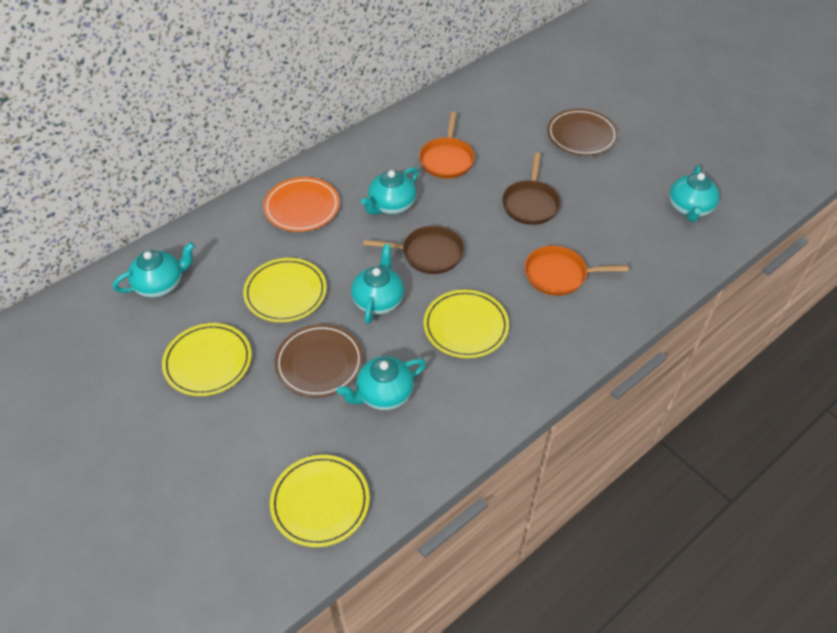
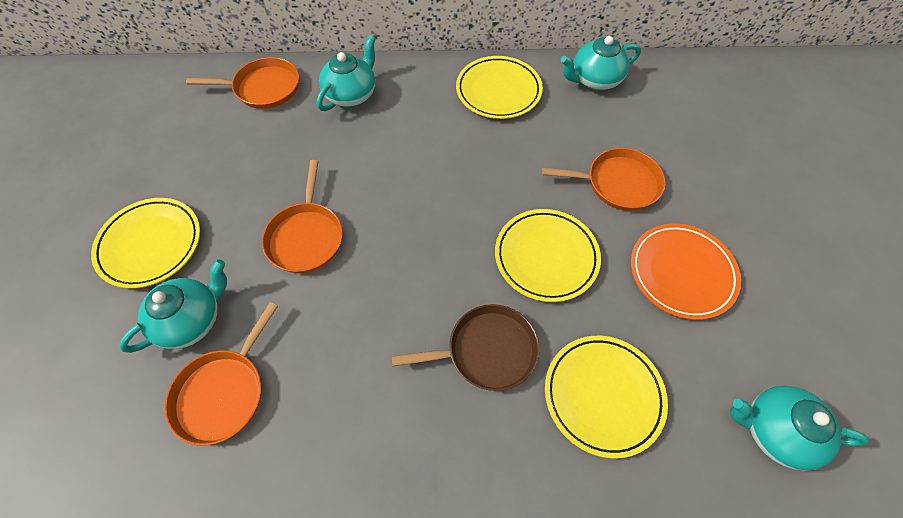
brown pan: [363,226,464,274] [502,153,561,225] = 2 -> [392,304,539,391] = 1
brown plate: [275,324,363,398] [547,109,618,156] = 2 -> none = 0
orange pan: [419,112,475,179] [524,246,629,296] = 2 -> [165,302,278,446] [186,57,299,109] [262,160,343,273] [542,148,665,211] = 4
turquoise teapot: [113,242,195,298] [337,356,426,410] [351,244,404,324] [361,167,419,215] [669,165,719,222] = 5 -> [119,259,227,353] [317,35,376,111] [561,36,641,90] [731,386,870,471] = 4

